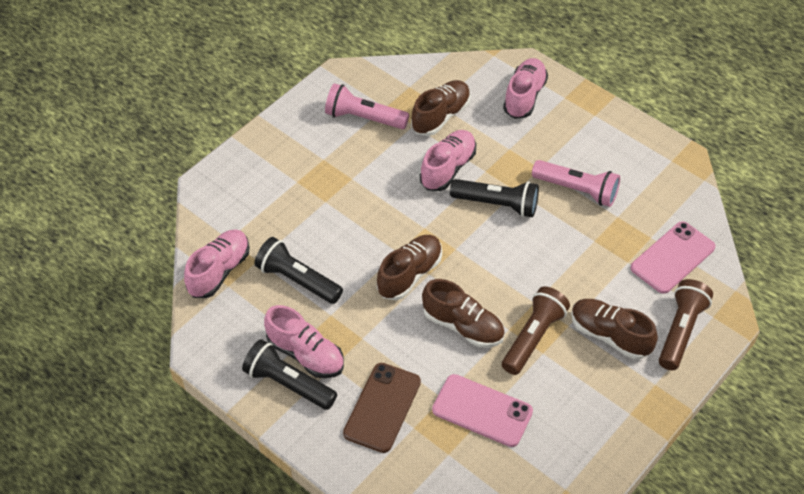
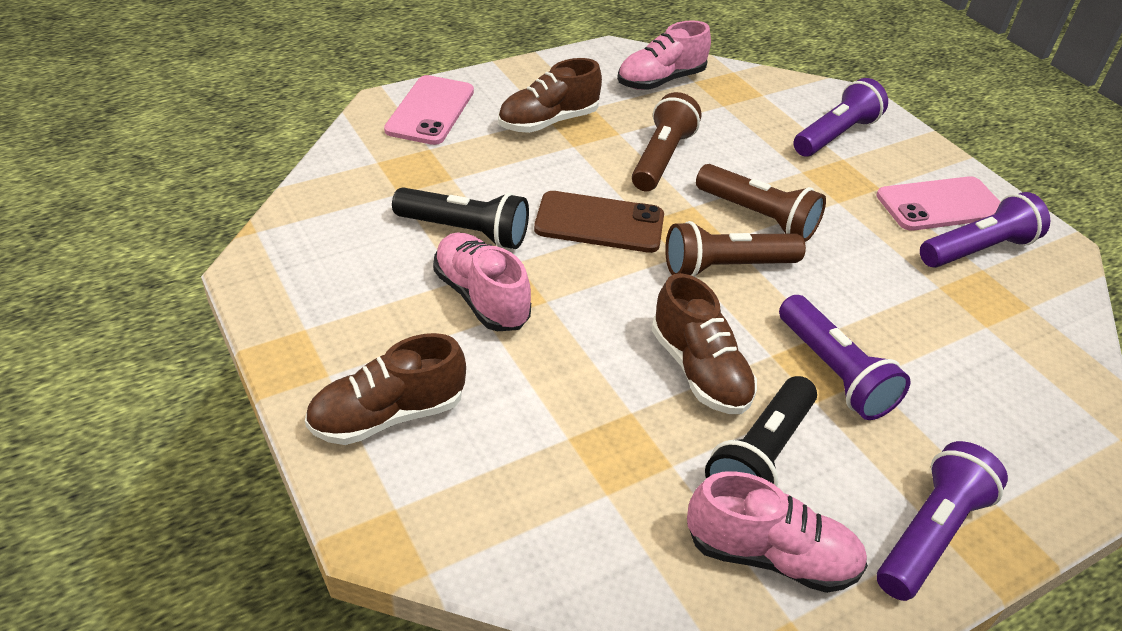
black flashlight: [242,339,337,410] [254,237,343,304] [450,179,539,217] = 3 -> [392,187,529,249] [705,376,817,486] = 2
brown flashlight: [502,286,570,375] [659,279,713,370] = 2 -> [632,92,701,191] [665,221,806,277] [696,164,826,242] = 3
brown shoe: [377,235,442,300] [411,80,471,136] [422,279,505,348] [571,299,658,359] = 4 -> [305,333,466,445] [498,58,602,133] [652,273,757,414] = 3
pink flashlight: [325,83,409,129] [532,160,620,207] = 2 -> none = 0
pink shoe: [184,229,250,298] [264,305,344,378] [420,130,476,191] [503,58,548,119] = 4 -> [433,232,531,331] [617,20,711,90] [687,471,868,593] = 3
purple flashlight: none = 0 -> [779,295,910,420] [793,78,888,157] [877,441,1008,601] [920,192,1050,268] = 4

